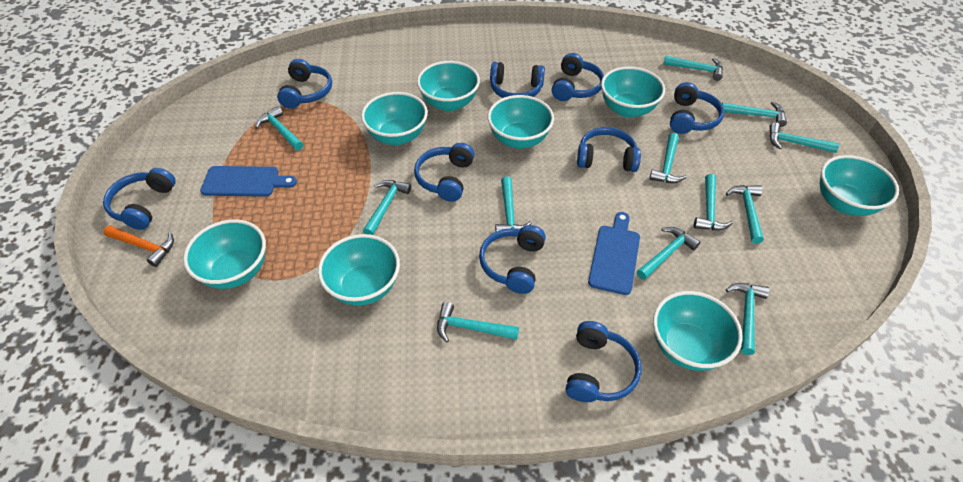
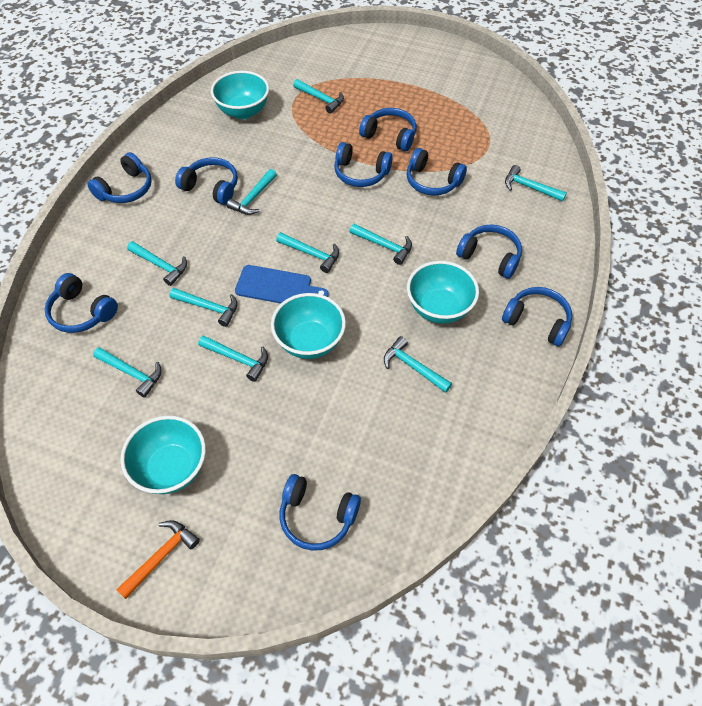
blue cutting board: [200,166,297,197] [588,212,640,295] = 2 -> [235,265,329,304] = 1
turquoise bowl: [183,219,266,289] [318,234,400,306] [361,92,428,145] [417,61,480,111] [488,95,554,149] [601,66,665,118] [653,291,743,371] [820,155,899,216] = 8 -> [120,415,206,494] [211,71,269,119] [271,293,346,359] [407,261,479,324] = 4
turquoise hammer: [255,106,303,151] [363,180,411,235] [437,302,519,343] [495,177,532,232] [636,227,700,280] [649,133,687,183] [663,56,723,81] [694,174,733,230] [721,101,787,127] [726,185,764,244] [726,283,769,355] [769,122,839,153] = 12 -> [93,347,162,398] [127,241,187,286] [169,288,238,327] [198,335,268,382] [227,169,277,215] [276,232,339,273] [293,79,344,114] [349,224,412,265] [384,336,452,393] [505,165,567,202] = 10

